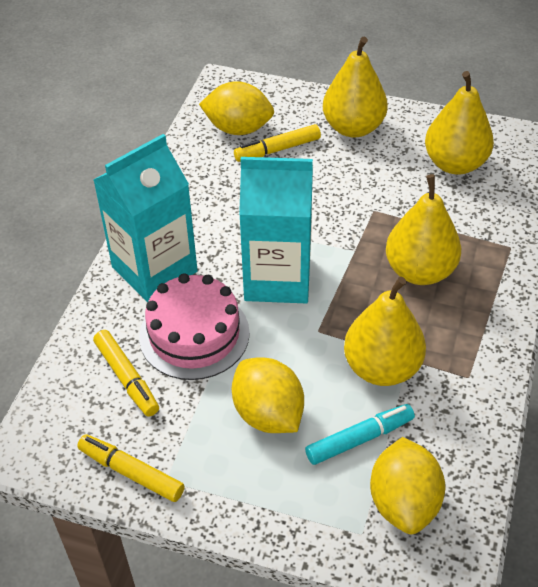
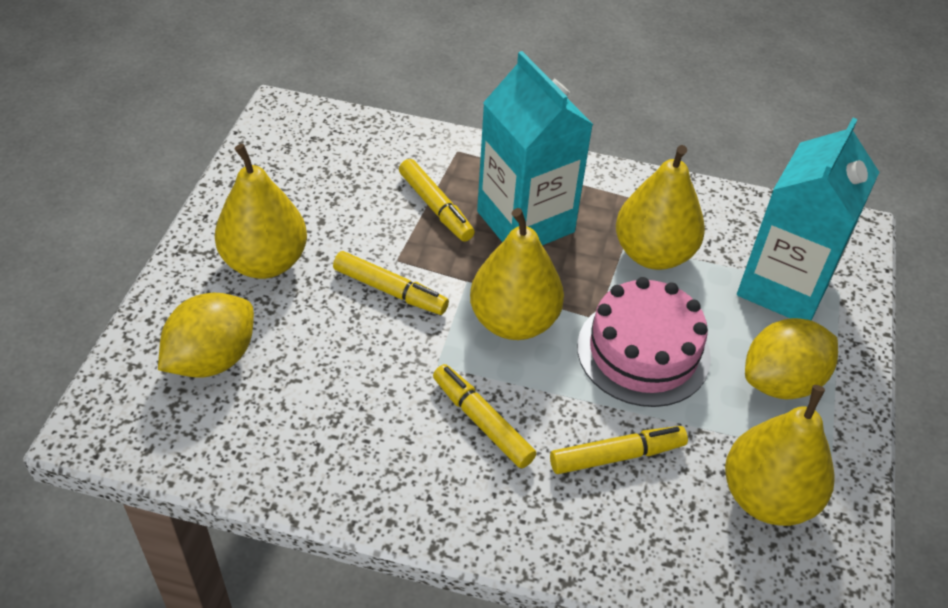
turquoise marker: [305,404,415,465] = 1 -> none = 0
yellow lemon: [199,81,274,135] [232,357,304,433] [370,437,445,534] = 3 -> [158,293,254,377] [745,318,838,399] = 2
yellow marker: [77,434,185,502] [93,330,159,417] [234,124,321,162] = 3 -> [333,251,449,315] [399,159,475,242] [433,364,537,469] [550,426,688,474] = 4

